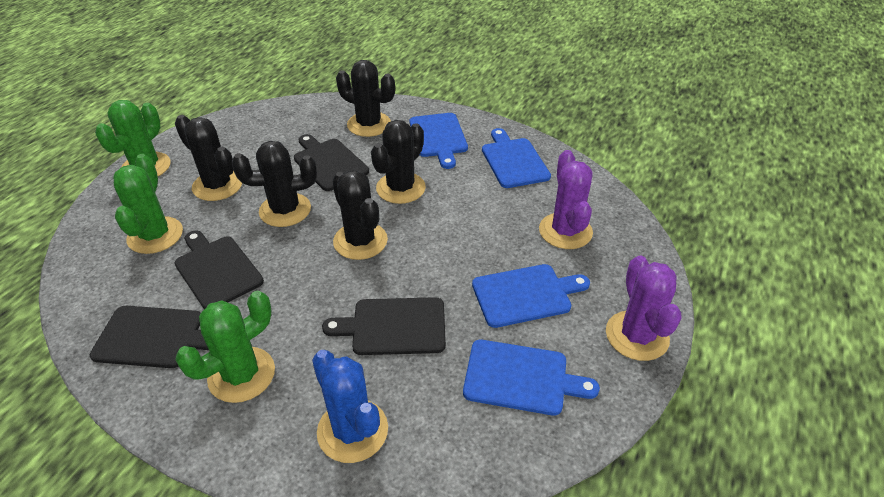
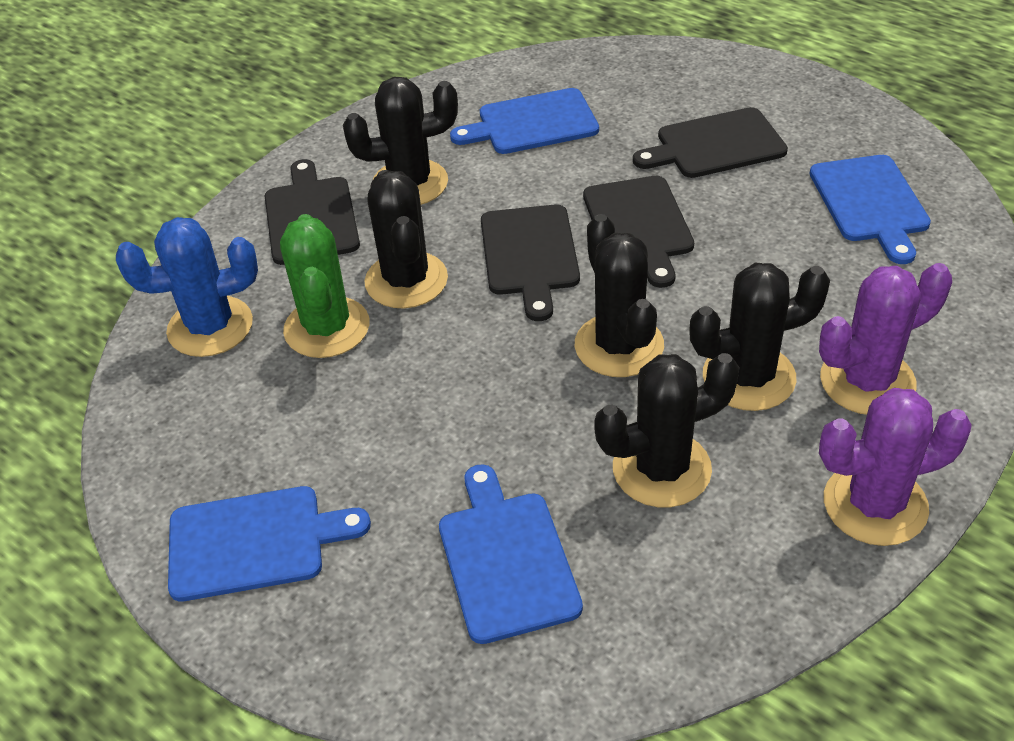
green cactus: [95,100,171,176] [113,154,183,254] [175,291,275,403] = 3 -> [280,214,369,358] = 1

